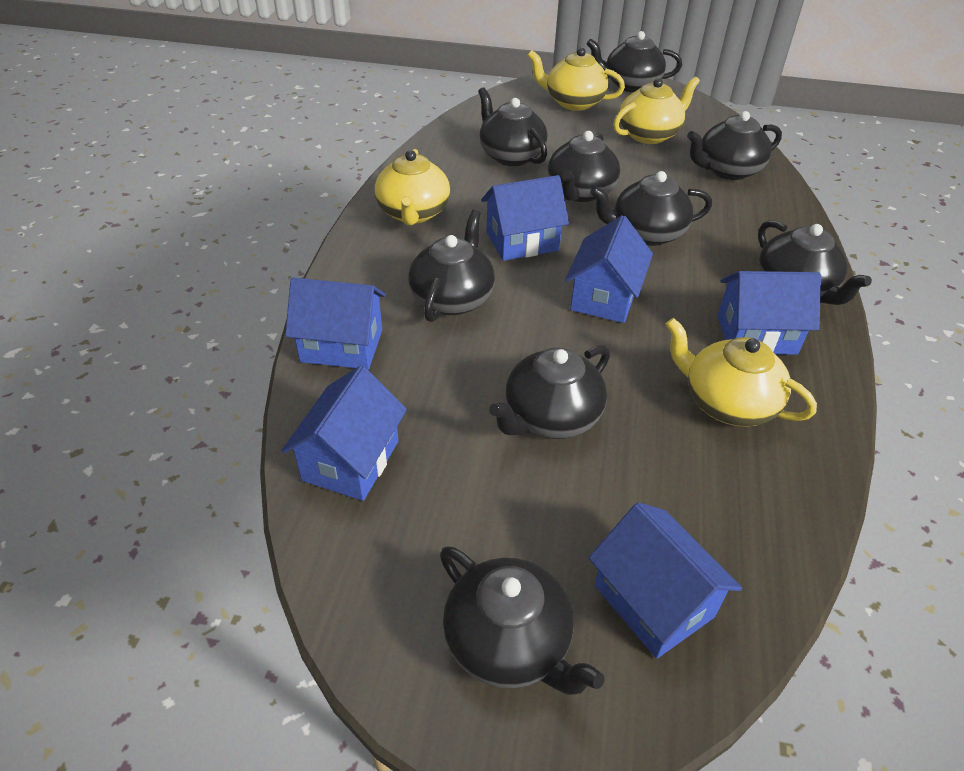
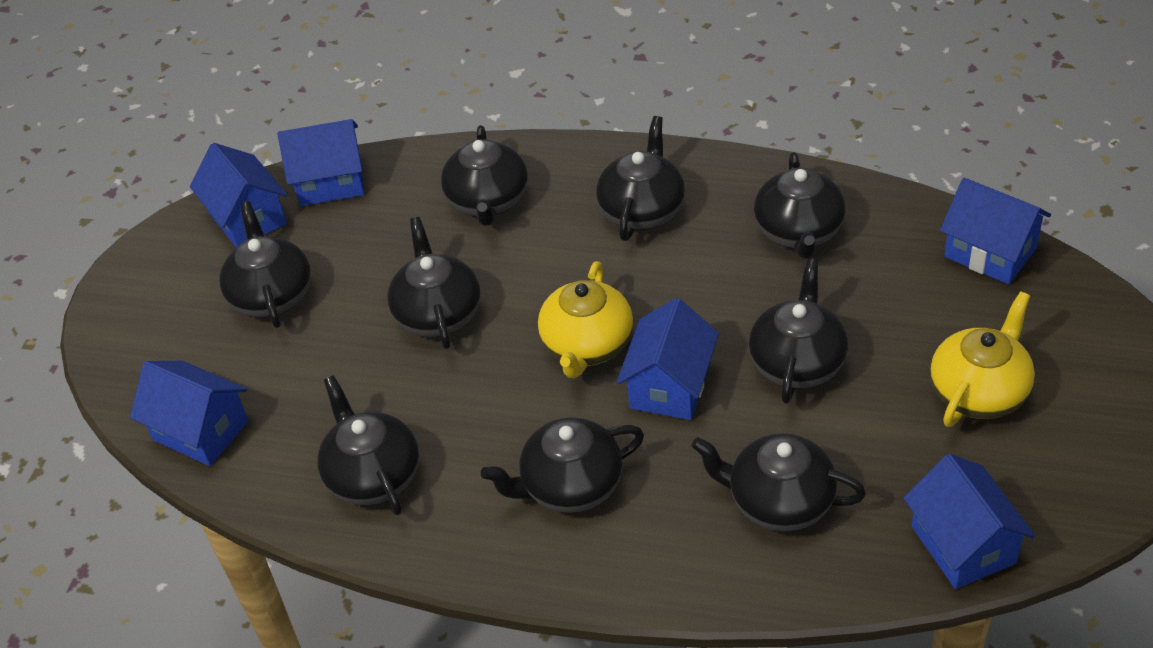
yellow teapot: [375,149,450,225] [527,47,625,111] [613,76,700,144] [666,318,817,427] = 4 -> [538,261,633,378] [930,291,1035,427] = 2

